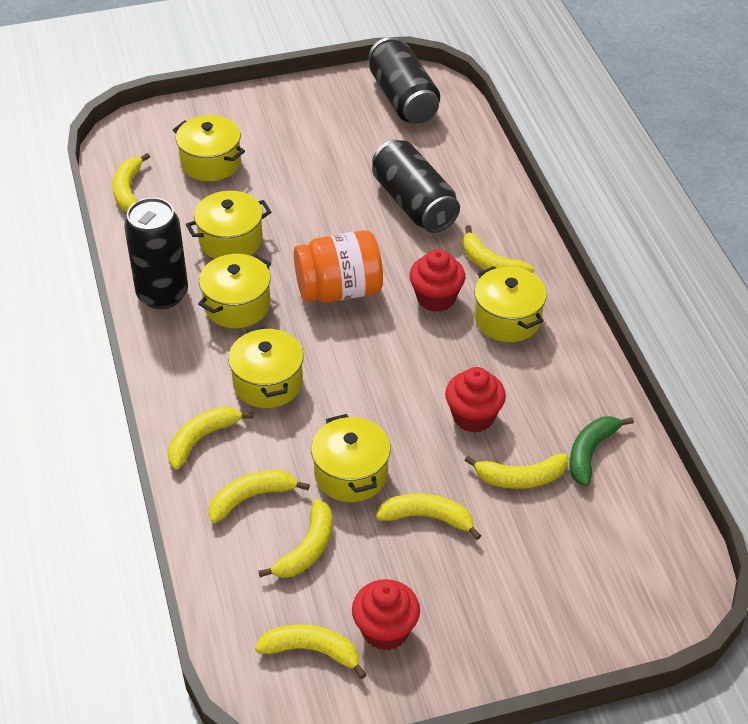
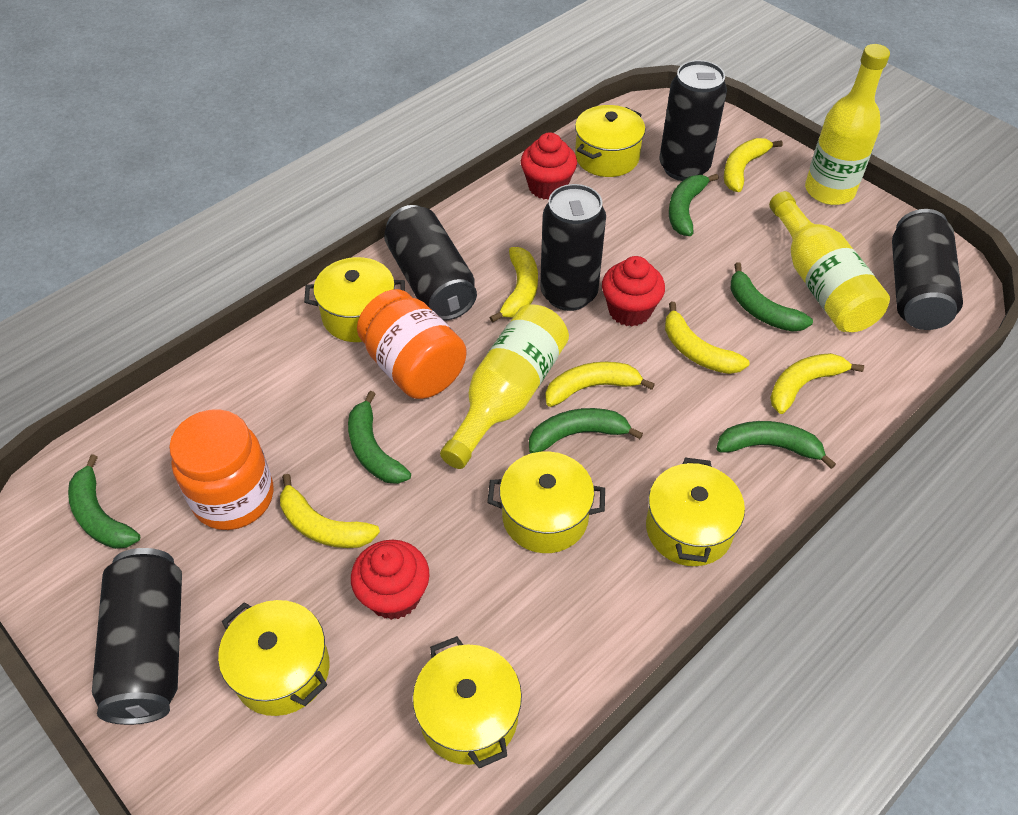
black can: [124,198,188,309] [368,37,440,124] [372,140,460,233] = 3 -> [92,548,182,725] [384,205,477,320] [540,184,606,311] [660,60,727,181] [892,209,963,330] = 5
green banana: [569,416,634,487] = 1 -> [68,454,140,549] [348,391,411,484] [529,408,643,453] [669,174,719,236] [716,421,836,469] [731,262,813,332] = 6
orange jar: [294,230,383,302] = 1 -> [169,409,274,530] [357,289,467,399] = 2
yellow banana: [112,153,150,212] [167,406,253,470] [208,470,310,523] [255,624,367,679] [258,499,332,578] [376,493,481,540] [463,225,534,273] [464,453,568,489] = 8 -> [280,474,380,548] [489,247,538,323] [545,362,655,407] [665,302,750,374] [724,138,783,192] [770,353,864,414] = 6
yellow bottle: none = 0 -> [440,304,569,469] [769,191,890,332] [805,44,890,205] = 3

